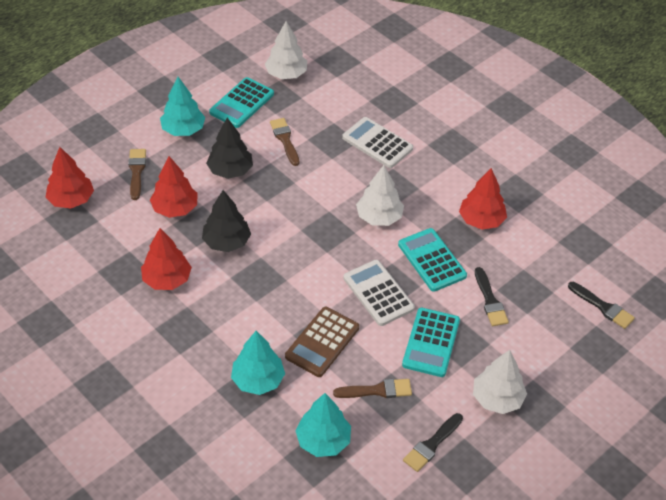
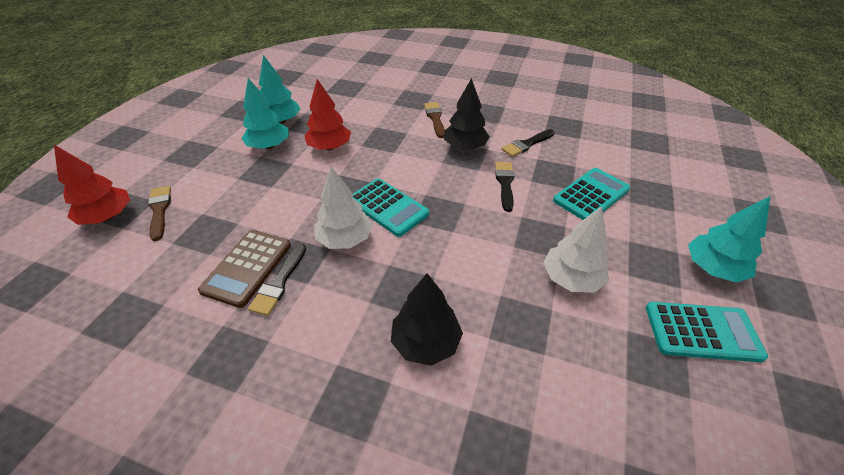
brown brush: [128,149,146,200] [270,118,299,166] [333,379,412,398] = 3 -> [148,186,171,241] [424,102,445,138] = 2
red tree: [46,147,94,208] [141,228,192,290] [150,156,198,218] [459,168,507,230] = 4 -> [54,145,130,225] [305,79,351,150] = 2
white calculator: [342,117,413,168] [343,260,415,326] = 2 -> none = 0
white tree: [265,21,307,79] [356,165,404,226] [473,350,527,414] = 3 -> [314,167,373,249] [543,206,609,292] = 2

